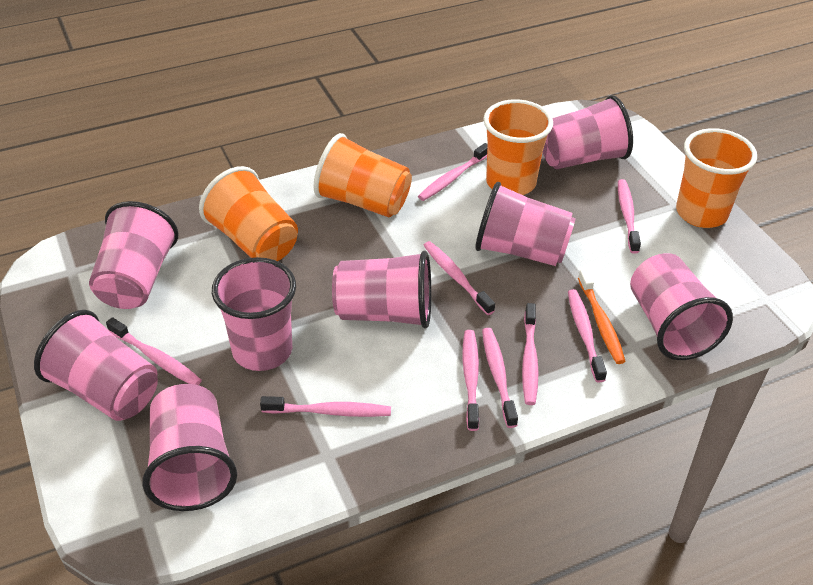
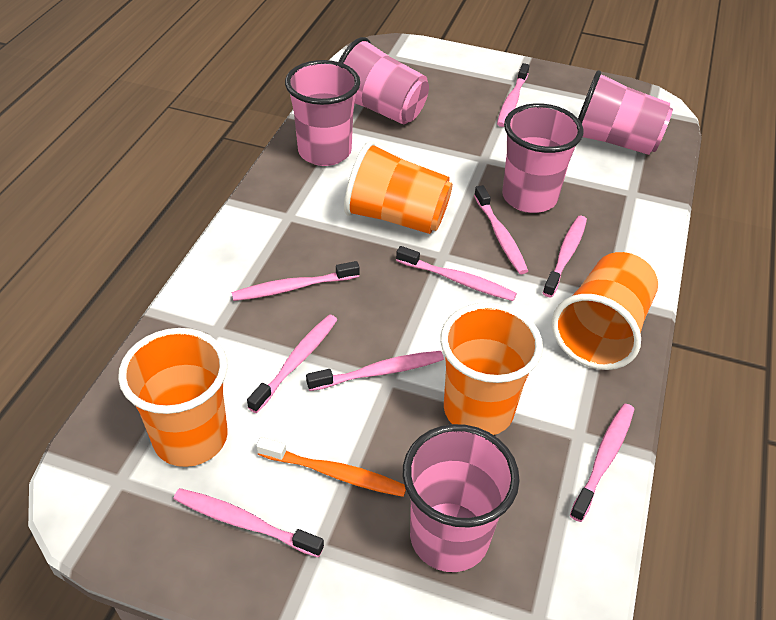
pink cup: [34,310,158,421] [89,201,178,309] [142,384,237,511] [212,257,296,371] [332,250,431,329] [475,182,576,266] [543,95,633,169] [630,253,733,360] = 8 -> [285,60,360,166] [339,37,429,124] [403,424,520,572] [502,103,584,213] [578,70,673,155] = 5

